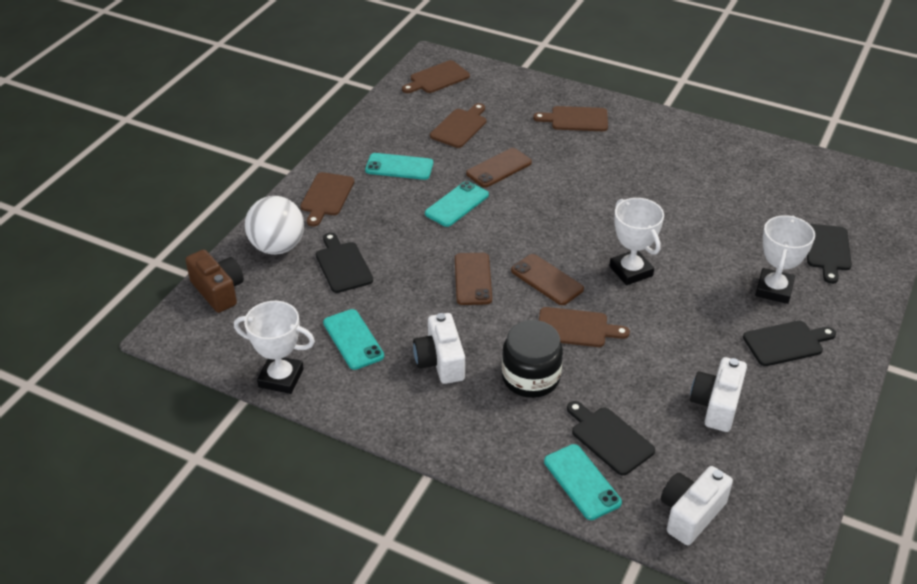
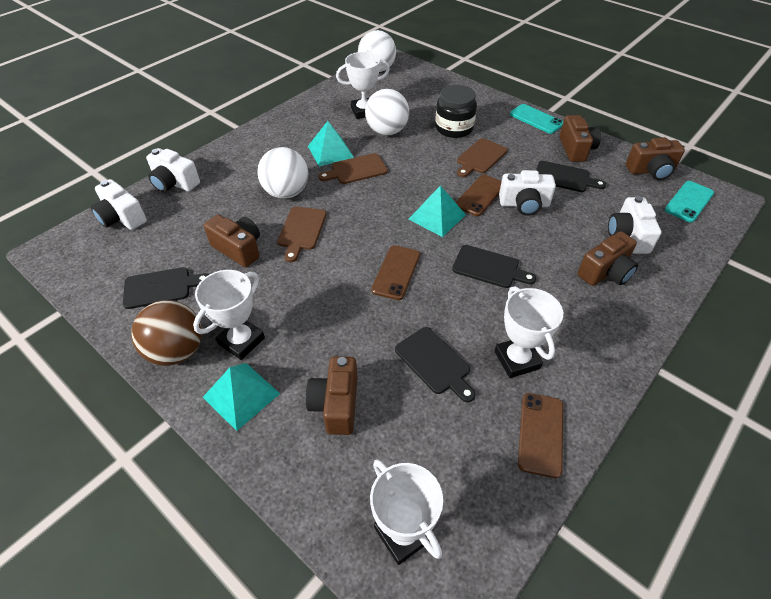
brown ball: none = 0 -> [131,300,202,366] = 1
brown camera: [185,249,244,313] = 1 -> [204,214,260,268] [306,356,358,435] [560,115,601,162] [578,231,638,286] [626,137,685,180] = 5
brown cutting board: [300,172,354,226] [402,60,470,93] [430,103,486,148] [533,106,608,131] [539,307,630,347] = 5 -> [277,207,327,262] [318,153,388,184] [457,138,508,177] = 3
turquoise phone: [323,309,384,370] [365,153,433,180] [425,181,489,227] [544,444,622,520] = 4 -> [510,104,563,134] [665,181,714,222] = 2
turquoise pyramid: none = 0 -> [203,363,280,431] [308,121,354,167] [409,185,466,237] = 3
white ball: [245,196,304,255] = 1 -> [257,147,308,199] [358,30,396,72] [365,89,409,136] = 3
white camera: [413,313,465,384] [661,466,733,545] [690,357,747,432] = 3 -> [91,179,147,230] [146,148,200,192] [499,170,556,216] [608,196,662,254] = 4
white trophy: [234,301,315,394] [609,198,664,285] [755,215,815,304] = 3 -> [193,270,265,360] [336,52,390,119] [370,459,443,565] [495,286,563,378] = 4

